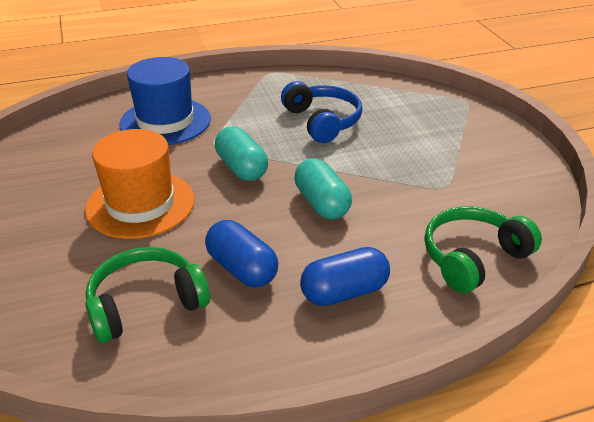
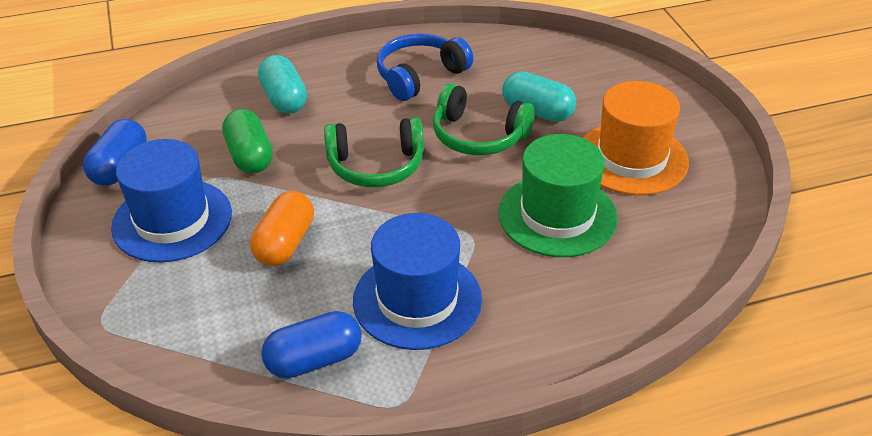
blue hat: [119,57,211,145] = 1 -> [111,139,232,263] [353,213,482,350] = 2
green capsule: none = 0 -> [222,109,273,174] = 1
green hat: none = 0 -> [499,134,618,257] = 1
orange capsule: none = 0 -> [250,191,314,266] = 1

